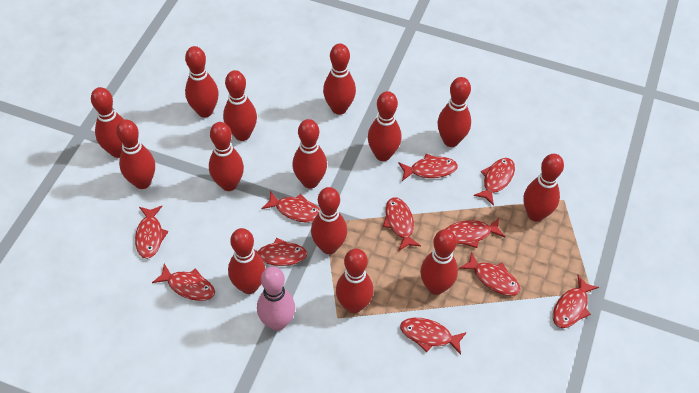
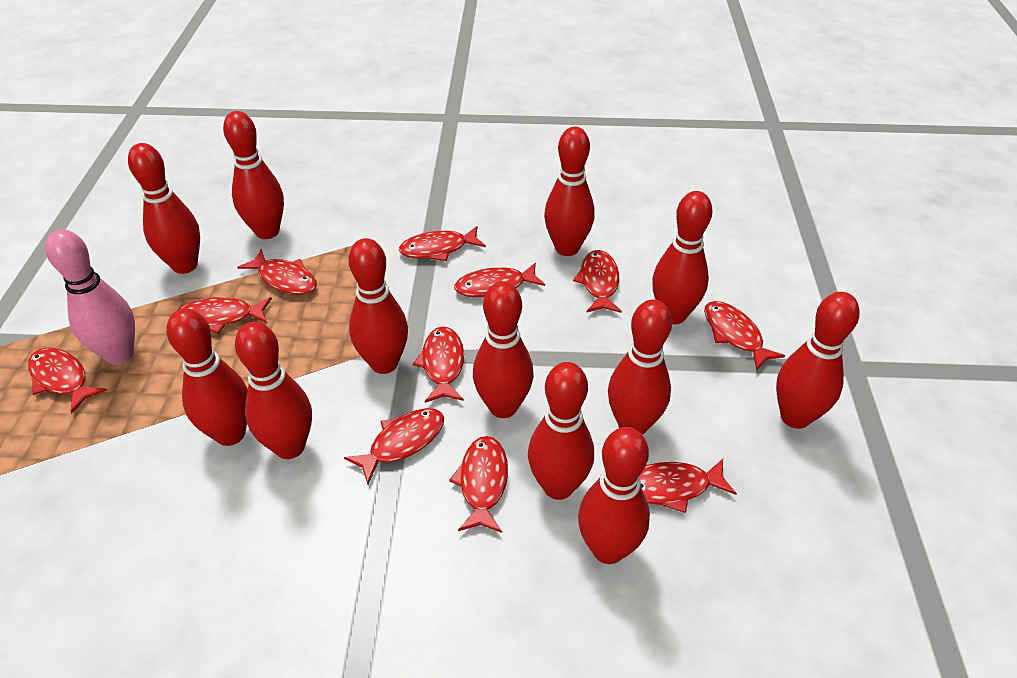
red bowling pin: [91,87,124,158] [116,120,155,189] [185,46,219,118] [209,122,244,191] [223,70,257,141] [228,228,266,294] [292,119,327,189] [311,187,347,254] [323,43,356,115] [336,248,374,313] [368,91,401,161] [420,229,458,295] [437,77,471,147] [524,154,564,222] = 14 -> [128,143,200,274] [166,308,248,446] [223,111,284,239] [235,322,312,459] [348,238,408,374] [473,282,534,418] [528,362,594,500] [544,127,595,256] [578,427,650,564] [608,300,672,435] [652,191,712,324] [776,292,860,429] = 12

